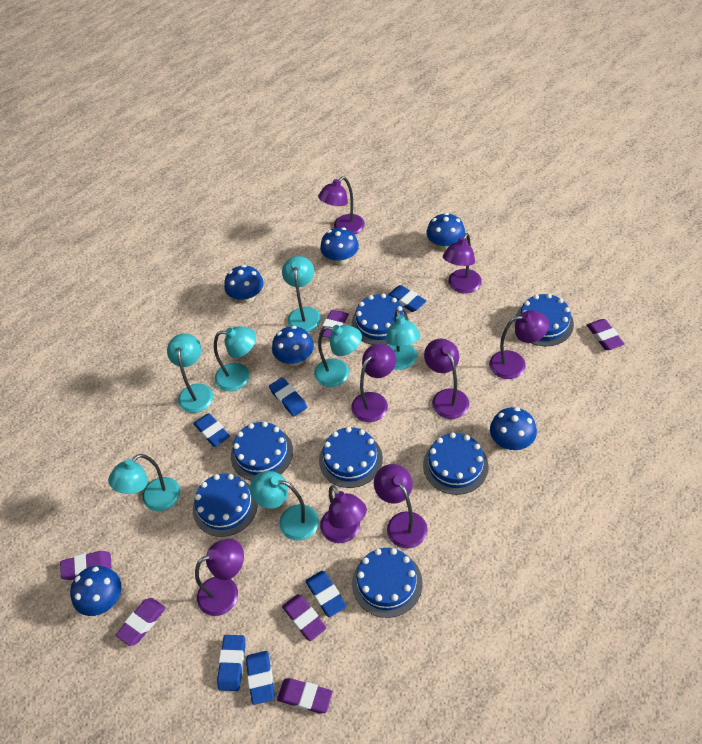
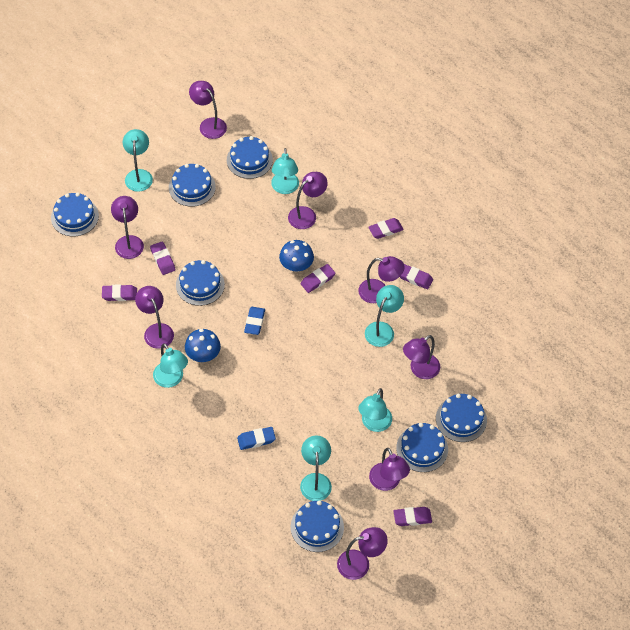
blue eraser: [194,413,230,447] [217,635,246,691] [246,651,275,705] [269,377,307,417] [306,571,347,617] [388,285,426,312] = 6 -> [237,427,276,450] [244,307,265,335] = 2
blue mushroom: [70,566,121,616] [224,265,264,303] [272,326,314,366] [320,227,359,265] [426,213,465,251] [490,407,537,450] = 6 -> [185,329,221,362] [279,240,314,272] = 2
turquoise lamp: [108,454,180,511] [167,333,213,413] [214,326,256,391] [250,471,319,541] [282,256,321,332] [314,325,362,387] [386,309,421,370] = 7 -> [123,129,153,192] [153,343,188,388] [271,148,299,194] [300,435,332,501] [358,388,392,432] [365,285,404,347] = 6

